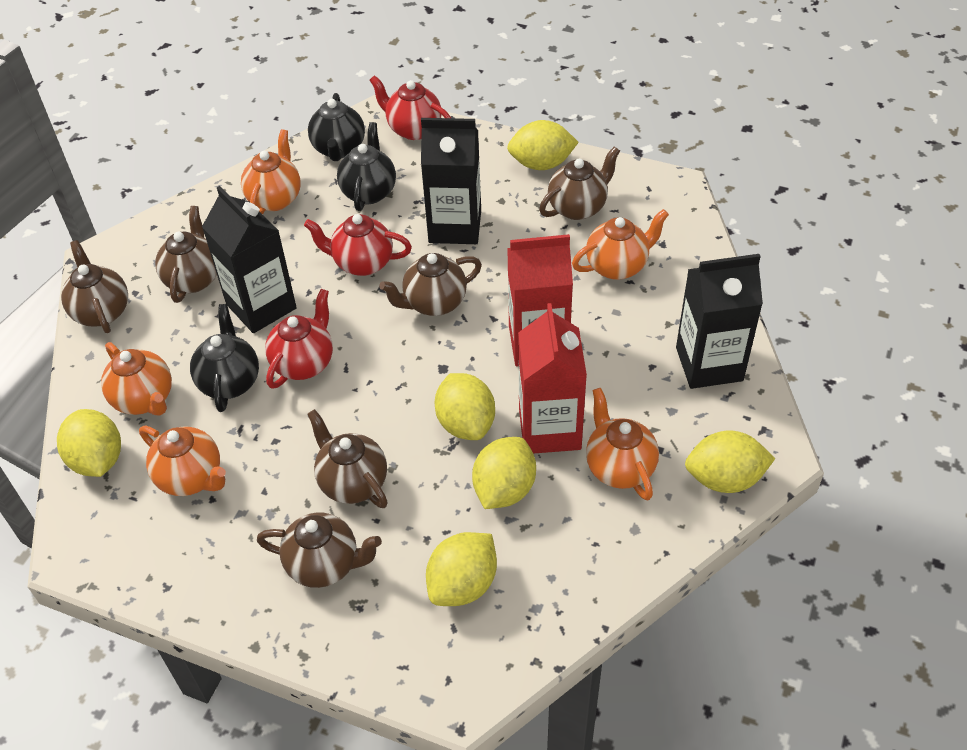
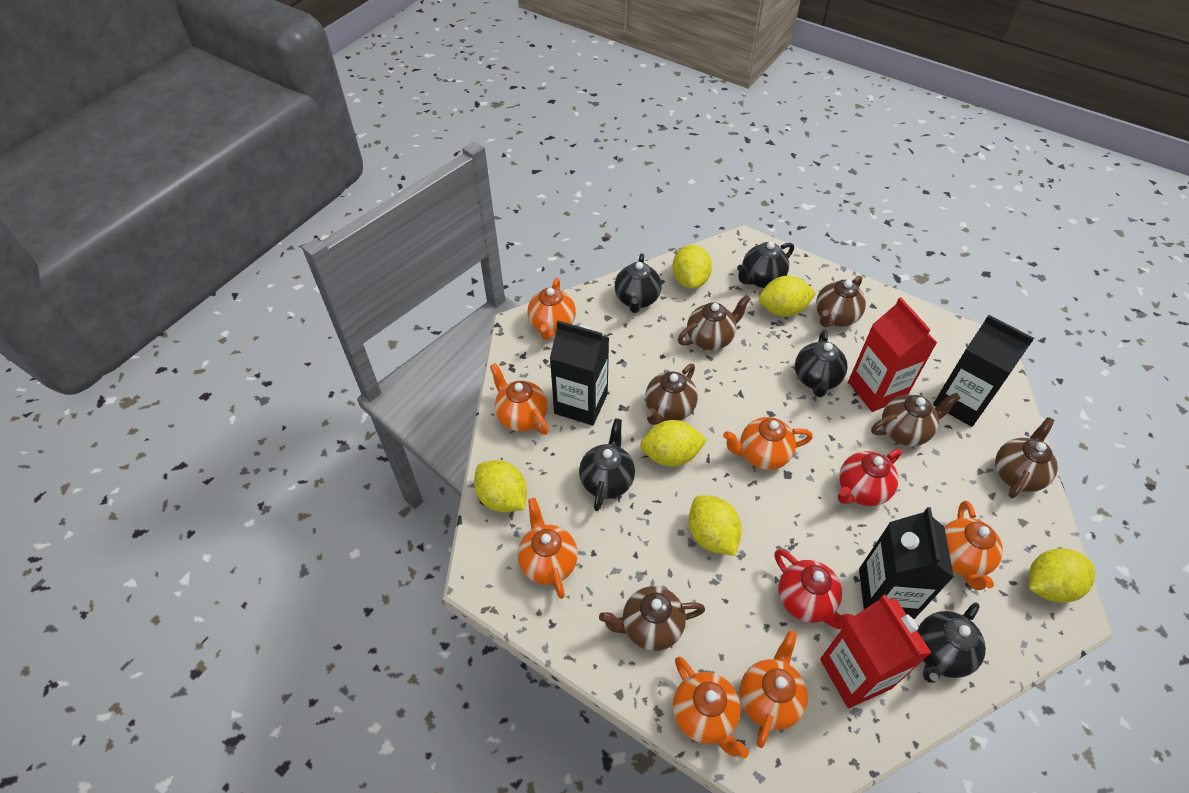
black teapot: [190,304,259,412] [308,93,365,161] [337,122,396,211] = 3 -> [579,418,635,511] [615,253,662,313] [737,242,794,288] [795,330,848,397] [917,603,986,683] = 5
orange teapot: [101,342,172,416] [139,426,226,496] [241,129,301,214] [572,209,669,280] [586,388,659,500] = 5 -> [490,363,549,435] [518,498,578,599] [528,278,576,340] [673,657,749,758] [723,417,813,470] [740,630,808,748] [944,501,1003,590] = 7
red teapot: [265,289,333,389] [304,214,412,276] [370,75,451,140] = 3 -> [775,549,854,629] [838,449,902,506] = 2

